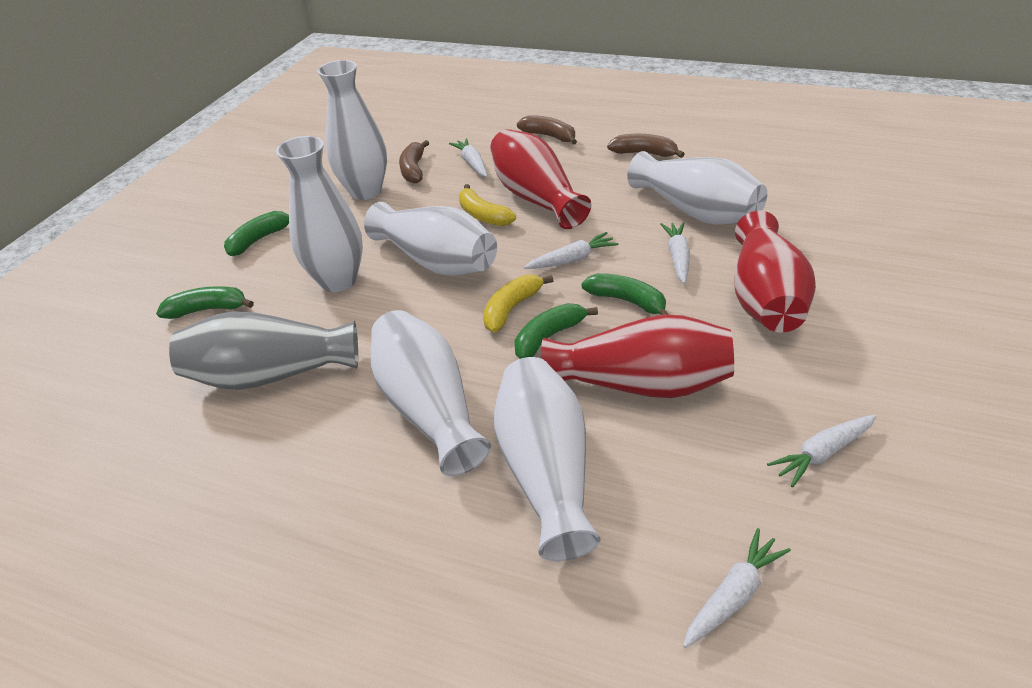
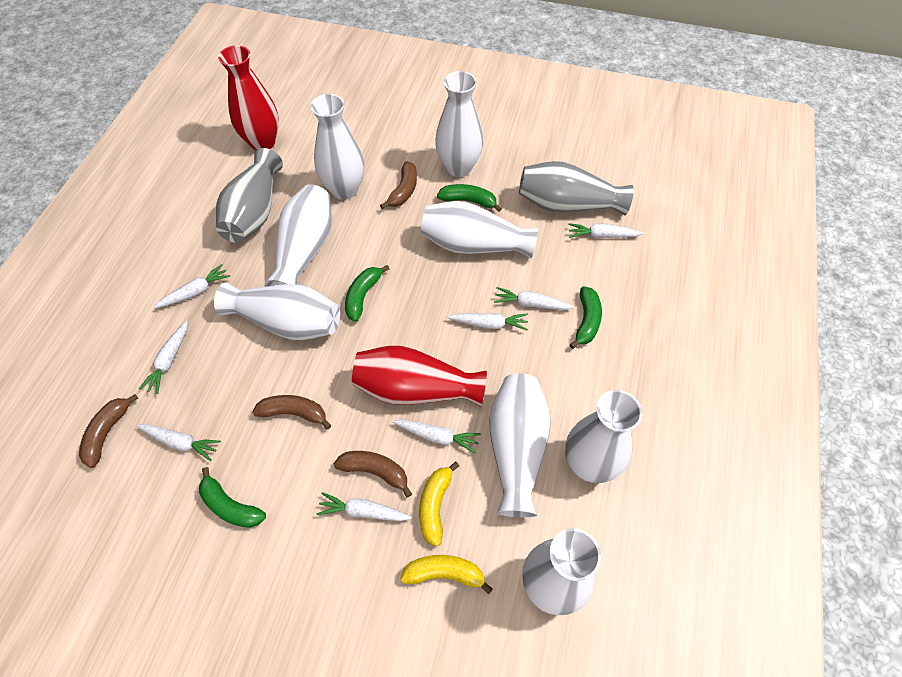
brown banana: [399,140,429,184] [517,115,577,145] [607,134,684,158] = 3 -> [79,394,138,468] [253,395,332,430] [334,451,412,497] [380,162,417,209] = 4
grey vase: [169,311,358,390] = 1 -> [216,148,283,243] [519,161,634,215] = 2
red vase: [490,129,591,229] [541,314,734,398] [734,211,816,333] = 3 -> [218,45,279,150] [352,346,487,406] = 2
white carrot: [449,138,487,177] [524,232,619,269] [661,222,690,284] [683,528,791,648] [767,415,877,487] = 5 -> [136,424,221,461] [139,321,188,394] [153,264,230,309] [317,492,412,521] [393,420,481,454] [447,313,528,331] [494,287,574,310] [568,223,643,238] = 8
white vase: [276,136,363,292] [317,60,387,200] [364,202,497,276] [370,310,491,476] [494,357,601,561] [627,151,767,224] = 6 -> [214,283,340,340] [265,184,332,287] [311,94,364,200] [421,201,538,258] [435,71,483,177] [489,373,551,518] [522,528,601,615] [566,390,642,483] = 8

